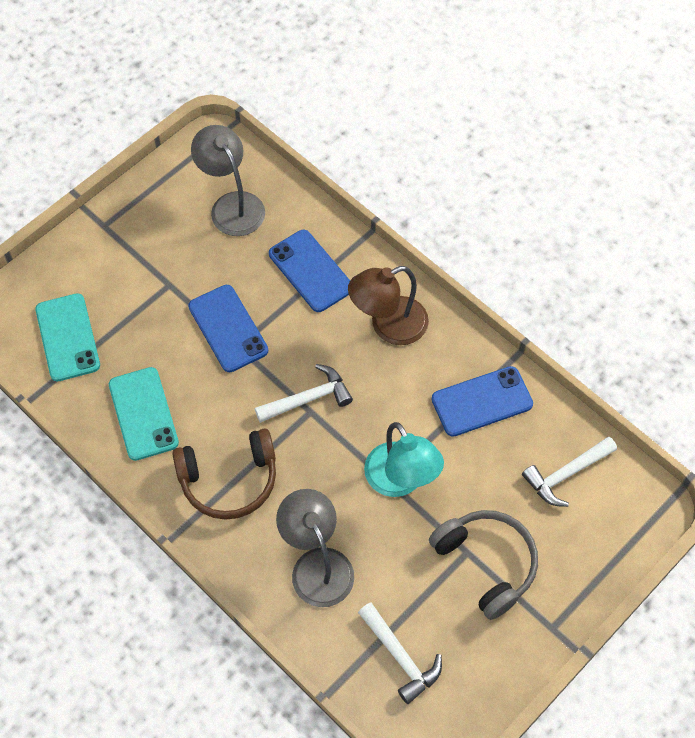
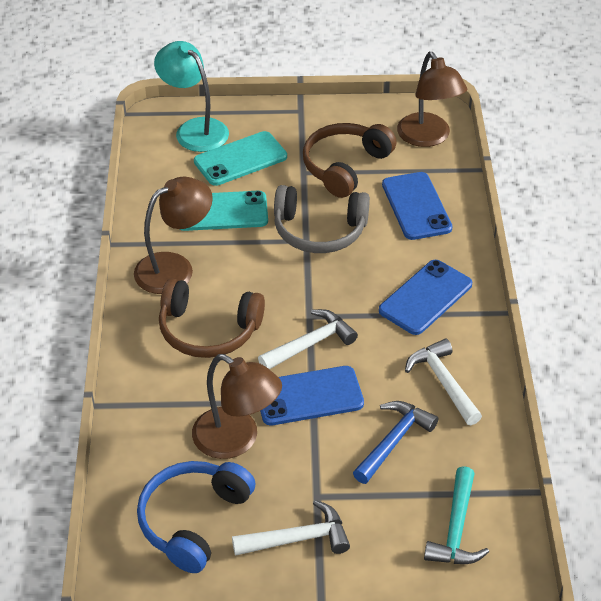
blue hammer: none = 0 -> [353,401,439,484] = 1
blue headphones: none = 0 -> [137,461,256,573] = 1
brown headphones: [172,428,276,520] = 1 -> [159,279,265,358] [303,123,397,198] = 2
brown lamp: [348,266,429,345] = 1 -> [134,177,213,294] [192,354,282,459] [397,52,467,147] = 3
grey lamp: [191,125,265,236] [276,489,354,607] = 2 -> none = 0
turquoise hammer: none = 0 -> [424,466,489,564] = 1

